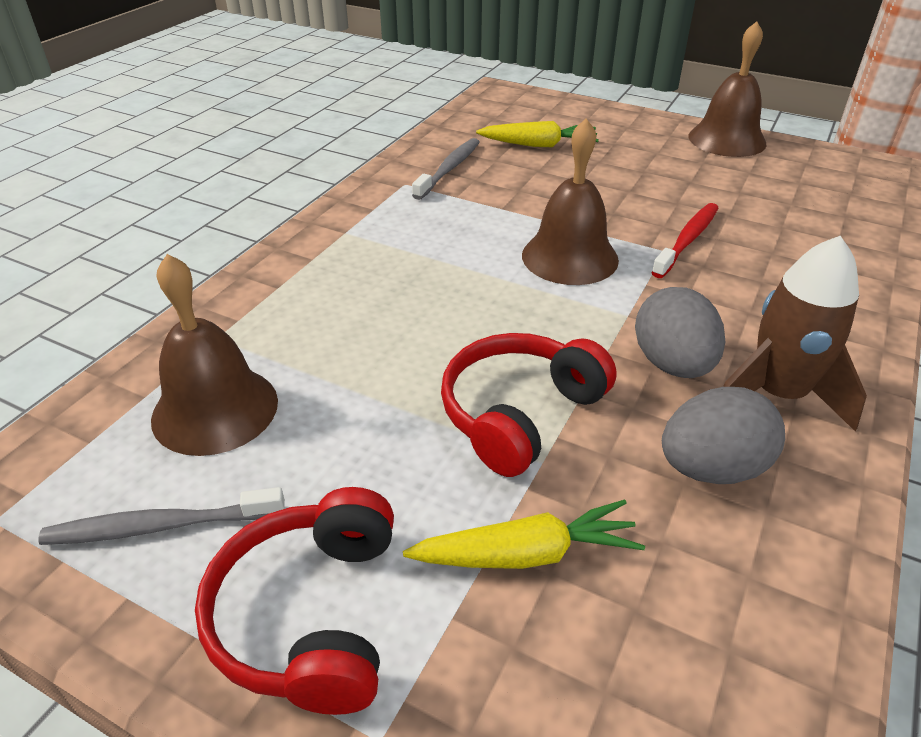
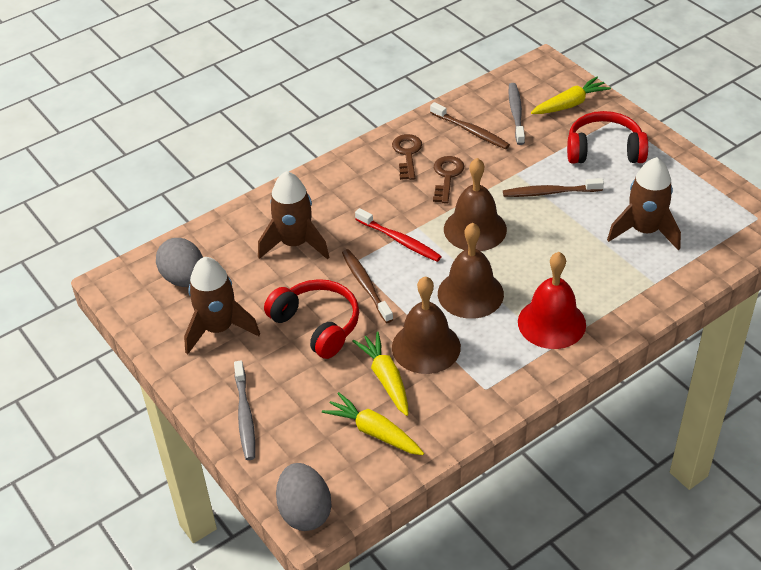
brown key: none = 0 -> [392,134,422,180] [433,156,464,204] = 2
brown rocket: [723,236,867,432] = 1 -> [184,257,260,354] [258,171,329,259] [607,157,681,250] = 3
brown toothbrush: none = 0 -> [342,249,393,323] [430,102,510,149] [503,178,604,197] = 3
red bell: none = 0 -> [518,252,586,349] = 1
yellow carrot: [403,500,645,569] [476,121,599,147] = 2 -> [322,392,424,455] [353,331,408,416] [531,77,611,114] = 3

